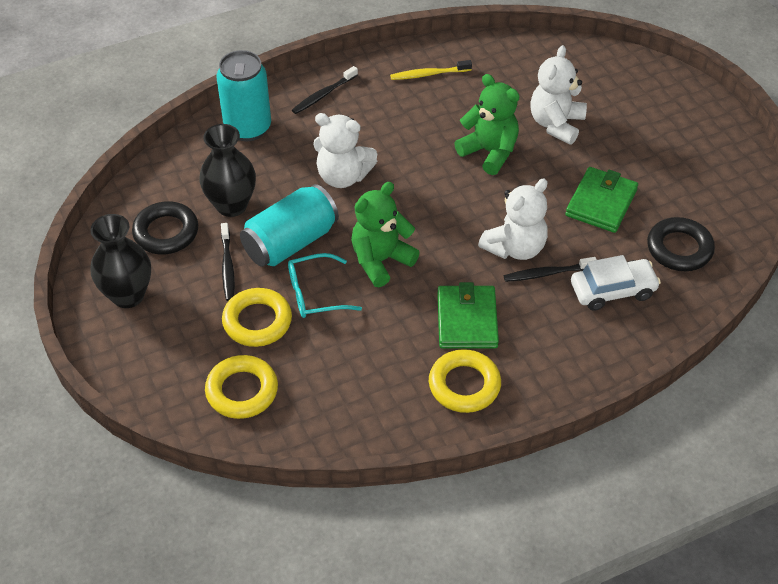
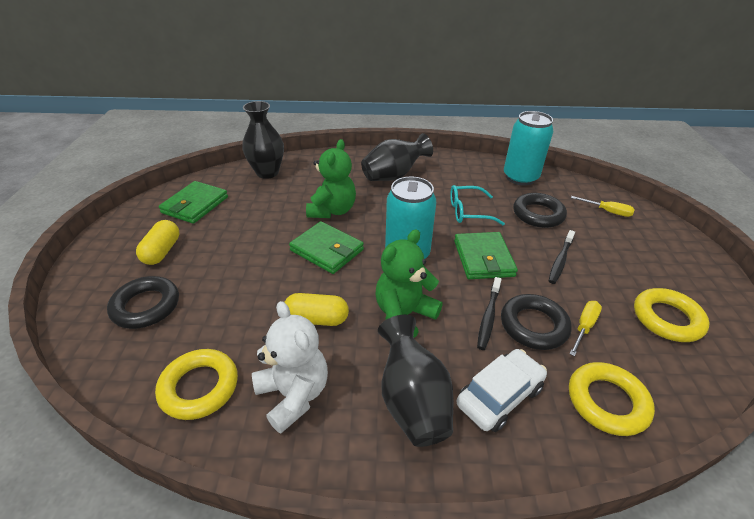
black ring: [132,201,198,255] [647,217,715,271] = 2 -> [107,276,179,329] [501,294,572,350] [513,193,567,228] = 3
black toothbrush: [221,223,235,301] [292,66,358,114] [504,257,597,282] = 3 -> [477,277,502,350] [549,230,575,284] = 2
black vase: [90,214,151,308] [199,124,256,217] = 2 -> [242,101,284,179] [361,133,433,181] [378,315,453,447] = 3
green wallet: [437,282,499,349] [565,167,638,233] = 2 -> [158,181,228,224] [289,221,364,274] [454,232,518,279] = 3
white teddy bear: [313,113,377,188] [478,179,548,260] [530,45,587,145] = 3 -> [252,301,328,434] = 1
yellow capsule: none = 0 -> [136,220,179,265] [284,293,349,326] = 2
yellow screwdriver: none = 0 -> [569,301,602,357] [571,196,635,217] = 2
yellow toothbrush: [390,60,472,80] = 1 -> none = 0

